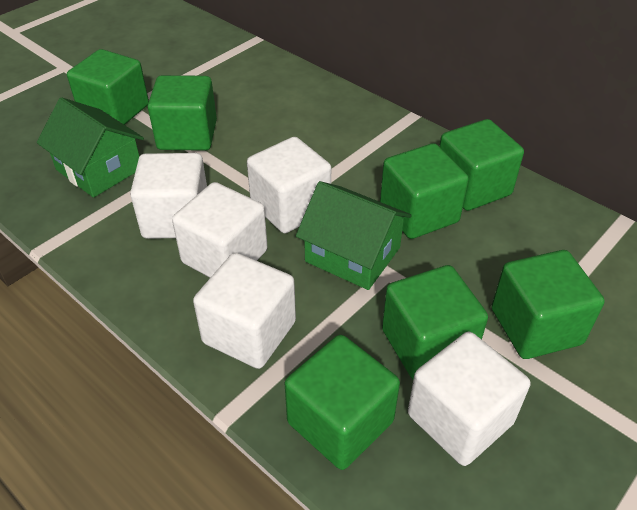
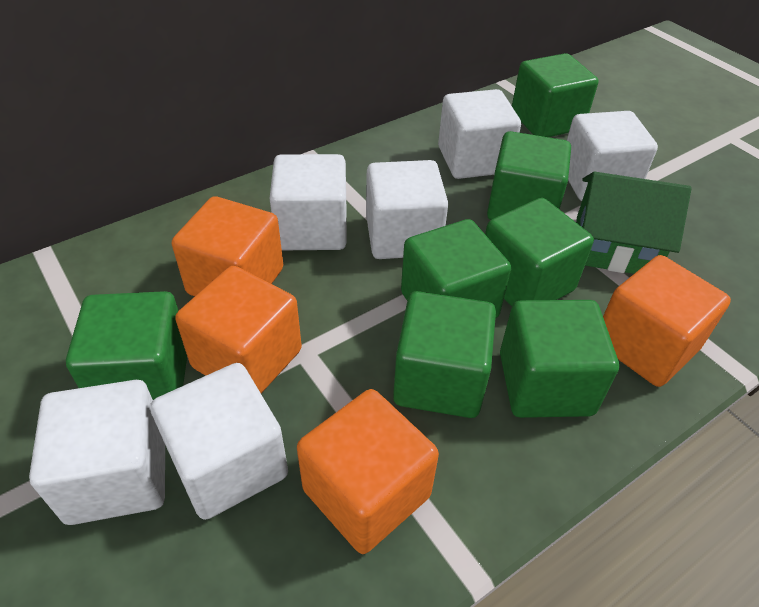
green house: [37,97,144,198] [296,181,412,290] = 2 -> [577,172,691,274] = 1
orange cube: none = 0 -> [172,196,283,296] [175,266,302,393] [297,389,439,554] [603,255,731,387] = 4
white cube: [130,153,207,239] [172,182,268,278] [193,253,296,369] [247,137,331,233] [408,332,530,466] = 5 -> [29,380,165,525] [150,363,288,520] [269,154,347,250] [366,160,448,259] [438,89,521,179] [567,111,658,201] = 6

